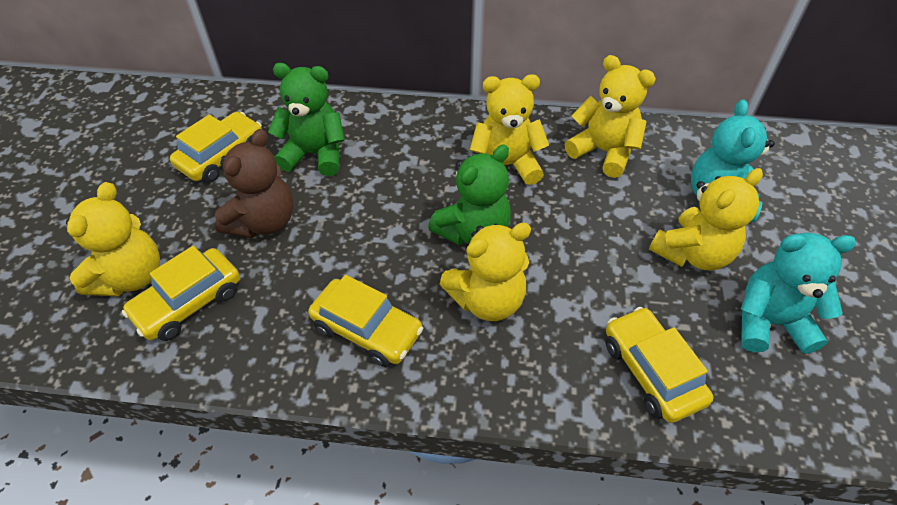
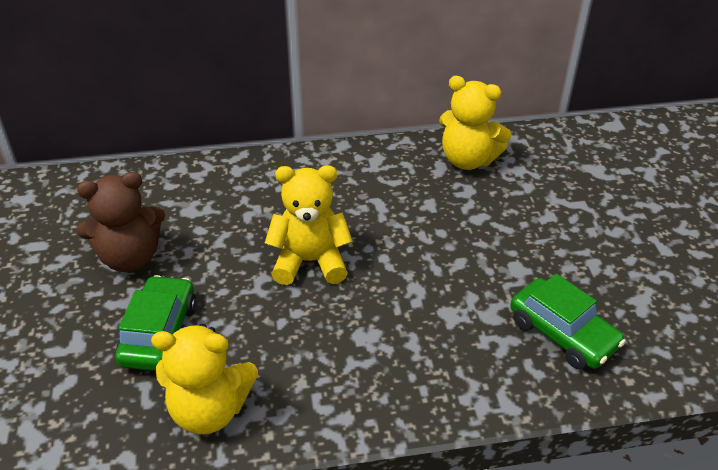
green car: none = 0 -> [115,275,197,371] [511,274,626,370] = 2
green teddy bear: [268,63,345,176] [428,144,511,245] = 2 -> none = 0
turquoise teddy bear: [691,99,775,222] [741,233,856,354] = 2 -> none = 0
yellow car: [122,246,240,341] [170,112,262,183] [308,275,424,367] [605,307,713,423] = 4 -> none = 0
yellow teddy bear: [66,182,160,296] [440,223,531,321] [470,74,549,185] [565,55,656,178] [649,168,763,270] = 5 -> [151,324,258,434] [265,165,353,285] [439,76,512,170] = 3

